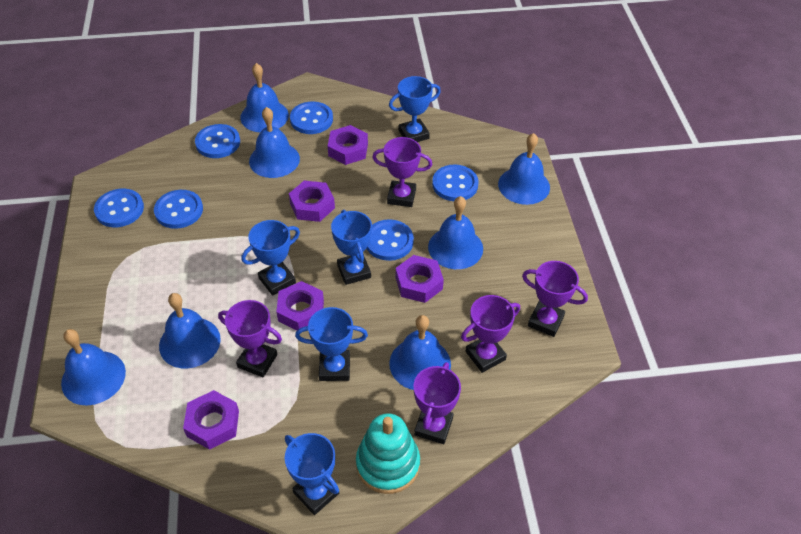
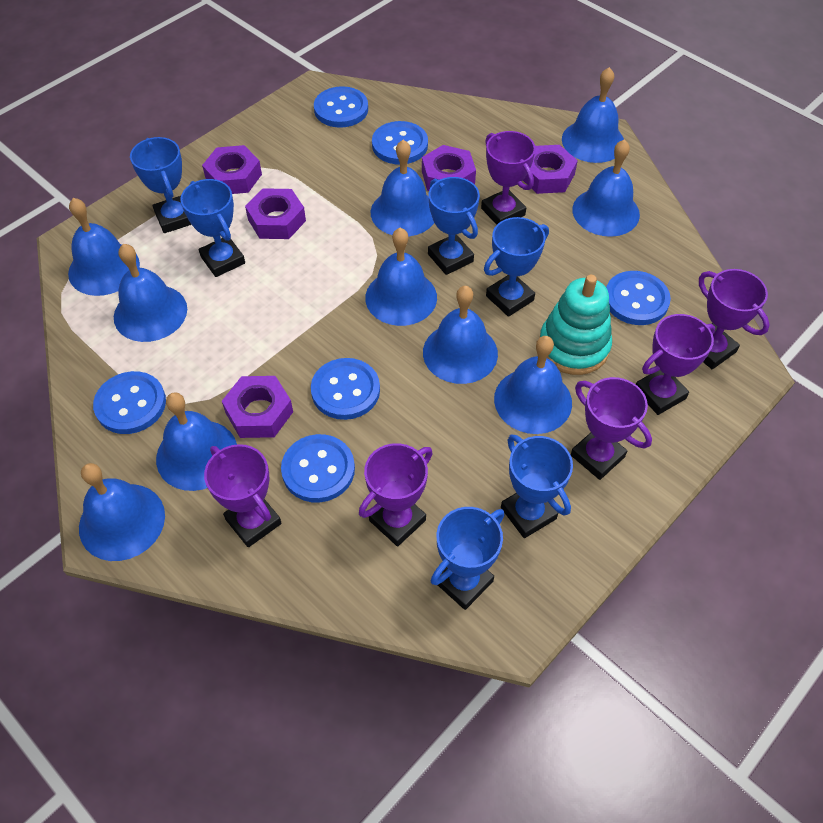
blue bell: [61,329,126,405] [159,293,221,369] [240,63,289,132] [249,107,300,178] [389,315,451,390] [428,196,483,269] [498,133,550,205] = 7 -> [68,198,140,296] [79,463,165,561] [114,244,187,342] [156,392,237,491] [365,228,437,326] [371,140,434,237] [423,286,498,384] [494,336,572,434] [562,67,624,163] [572,139,640,237] = 10
blue trophy: [241,220,300,296] [285,433,339,515] [295,307,368,381] [331,210,372,285] [389,76,441,142] = 5 -> [130,137,192,233] [180,179,245,277] [428,177,480,275] [431,507,504,610] [484,217,549,317] [501,434,573,538] = 6
purple trophy: [218,300,282,377] [372,137,432,207] [414,362,461,444] [461,295,520,373] [522,261,588,337] = 5 -> [204,444,282,548] [359,443,433,547] [481,131,536,225] [571,377,652,480] [636,314,715,415] [699,269,770,369] = 6

